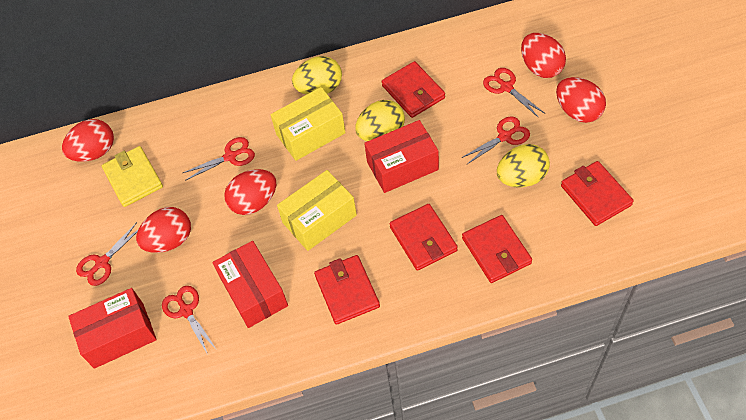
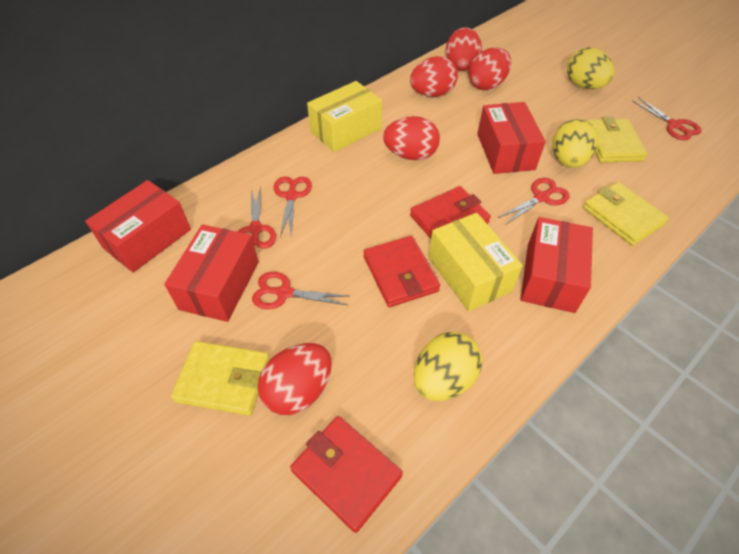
red box: [68,288,157,369] [212,241,288,328] [364,120,439,193] = 3 -> [85,180,191,273] [164,224,259,322] [477,102,546,174] [521,217,593,313] = 4
red wallet: [314,255,380,325] [382,61,445,118] [389,204,458,271] [462,215,532,283] [561,161,634,226] = 5 -> [290,416,403,533] [363,236,440,307] [410,186,491,239] = 3
yellow wallet: [102,146,163,207] = 1 -> [171,341,270,416] [583,182,669,246] [586,116,647,163] = 3

